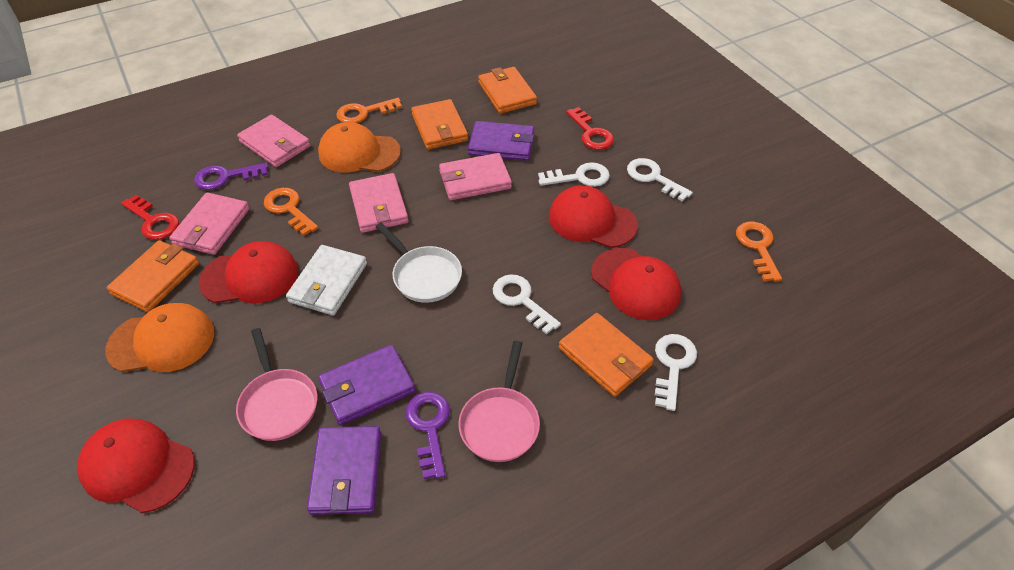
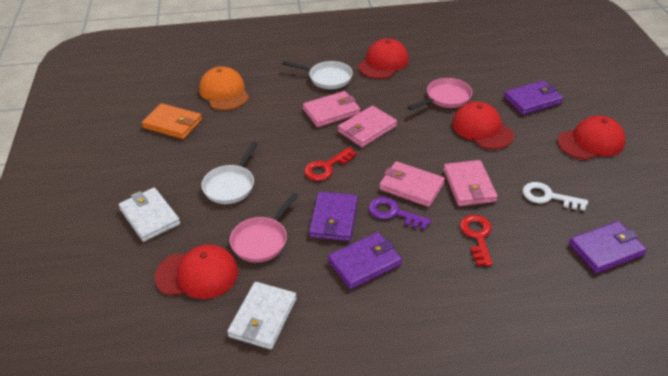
orange cap: [105,303,214,372] [318,122,401,172] = 2 -> [199,66,249,110] = 1
orange key: [264,188,318,236] [336,98,402,123] [736,222,782,281] = 3 -> none = 0
orange wallet: [106,240,199,312] [411,99,468,150] [478,67,537,114] [559,313,654,397] = 4 -> [142,103,202,139] = 1
purple key: [194,163,268,190] [405,392,450,479] = 2 -> [368,197,431,230] = 1
purple wallet: [307,426,381,515] [318,345,415,426] [468,121,534,161] = 3 -> [309,192,358,241] [328,232,402,289] [504,80,563,115] [569,221,647,274] = 4
white key: [493,274,561,334] [538,162,610,187] [627,158,693,201] [655,334,697,411] = 4 -> [522,182,588,211] = 1
white pan: [376,223,462,303] = 1 -> [201,142,258,204] [282,61,353,89] = 2
white wallet: [286,245,367,315] = 1 -> [118,188,180,242] [227,282,297,350] = 2

